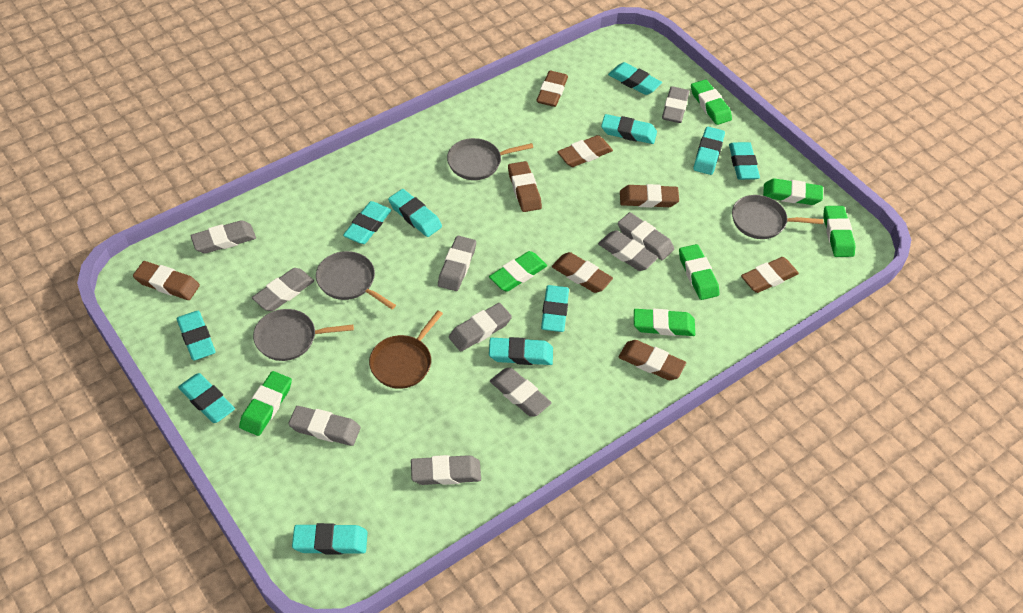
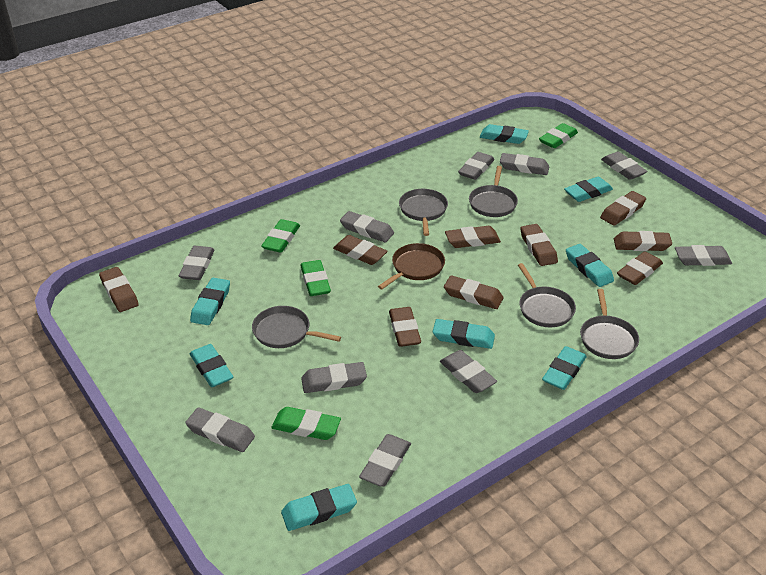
brown eraser: [133,261,200,300] [508,161,542,212] [536,71,568,107] [552,252,613,293] [557,135,613,167] [619,340,686,380] [620,184,679,208] [741,257,799,293] = 8 -> [99,267,139,312] [333,235,388,265] [389,307,421,347] [444,275,503,309] [445,226,501,248] [520,224,558,266] [600,191,646,226] [614,231,672,251] [617,251,663,285] = 9
green eraser: [239,371,292,436] [489,251,547,292] [634,309,695,336] [679,244,720,300] [691,80,732,125] [763,178,823,205] [823,206,856,257] = 7 -> [261,219,300,253] [272,407,341,440] [300,260,331,296] [539,123,578,148] = 4
grey pan: [253,309,354,361] [316,251,396,309] [447,138,533,180] [732,195,823,239] = 4 -> [252,306,341,348] [399,189,448,236] [469,166,518,217] [518,263,576,327] [580,289,639,359] = 5
turquoise eraser: [177,311,216,360] [178,373,235,423] [292,523,367,555] [343,201,392,244] [388,189,442,237] [489,337,553,365] [541,285,569,332] [601,114,657,144] [608,62,662,95] [693,127,725,175] [729,142,760,180] = 11 -> [190,278,230,325] [190,344,233,387] [281,484,357,531] [433,319,495,349] [480,124,529,144] [542,346,587,390] [564,177,613,202] [566,244,614,287] = 8

